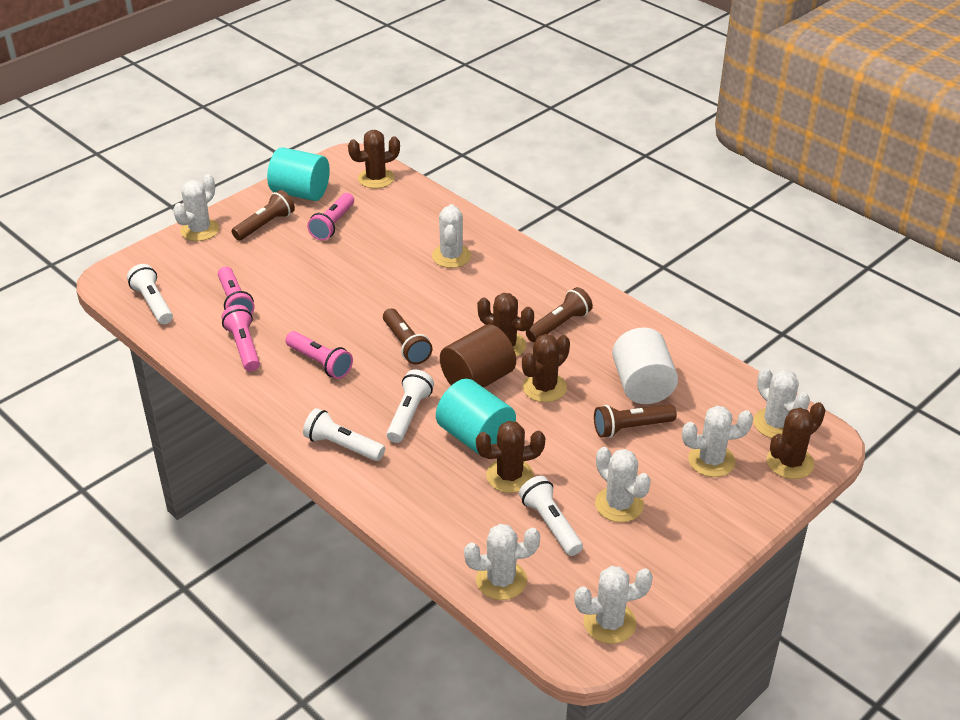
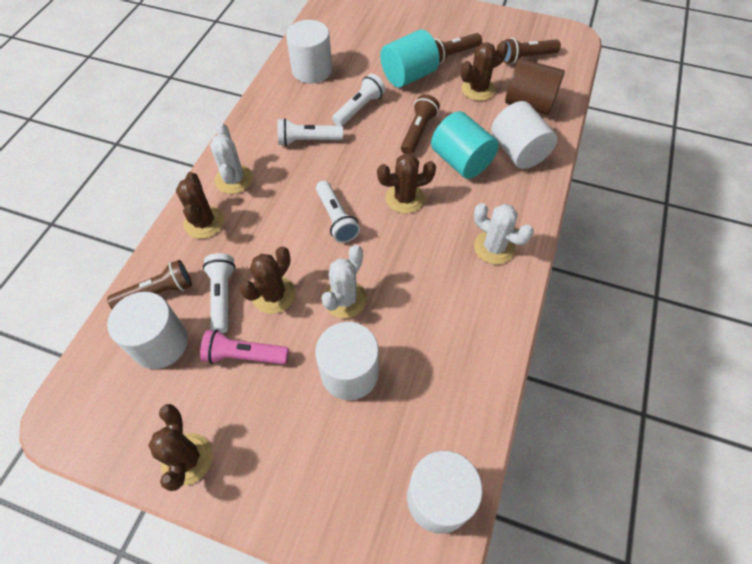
pink flashlight: [218,266,254,314] [222,305,260,372] [285,331,353,379] [307,193,354,241] = 4 -> [200,330,289,365] = 1
white cactus: [173,174,219,241] [432,204,471,268] [464,524,540,600] [574,566,653,644] [595,447,651,522] [682,406,753,477] [753,368,810,438] = 7 -> [210,123,253,194] [321,245,367,318] [474,203,534,264] = 3
white cylinder: [612,327,678,404] = 1 -> [107,292,188,369] [286,20,332,83] [315,322,379,400] [407,451,482,534] [491,101,557,169] = 5

